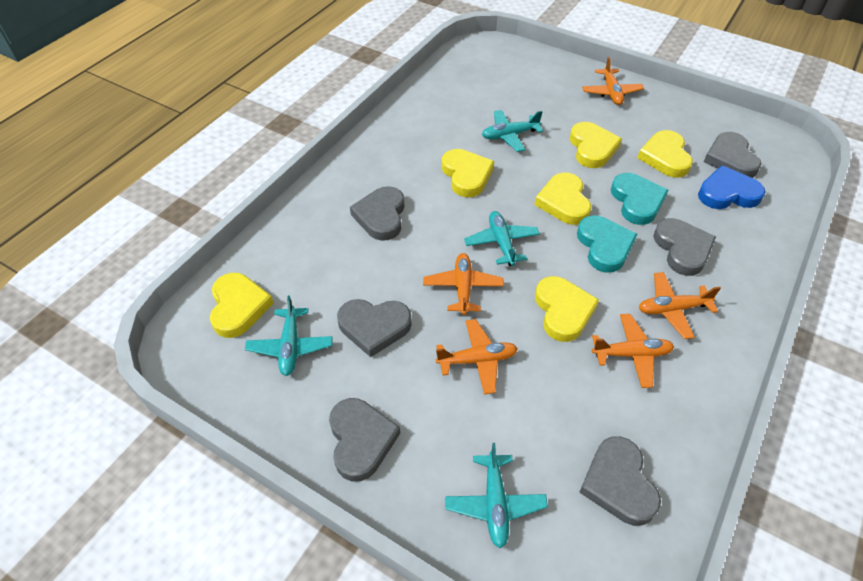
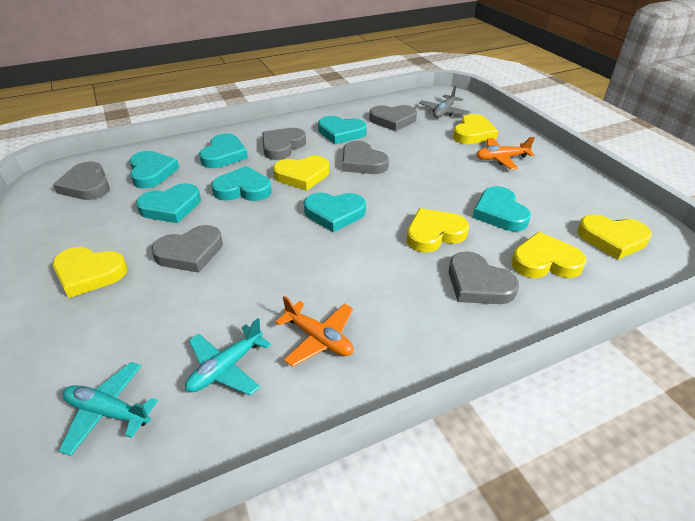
blue heart: [698,165,766,209] = 1 -> none = 0
grey plane: none = 0 -> [419,86,471,118] = 1
orange plane: [423,253,504,315] [436,319,518,395] [582,57,644,105] [592,314,674,388] [639,272,721,339] = 5 -> [275,296,354,367] [476,137,535,170] = 2
turquoise heart: [577,215,637,273] [611,173,668,225] = 2 -> [129,151,179,188] [136,183,201,223] [199,133,248,168] [211,166,272,201] [304,193,366,232] [318,116,367,144] [473,186,531,231] = 7
turquoise plane: [245,296,333,376] [445,443,548,548] [464,211,540,266] [482,110,543,152] = 4 -> [59,362,158,456] [185,318,271,396] = 2

